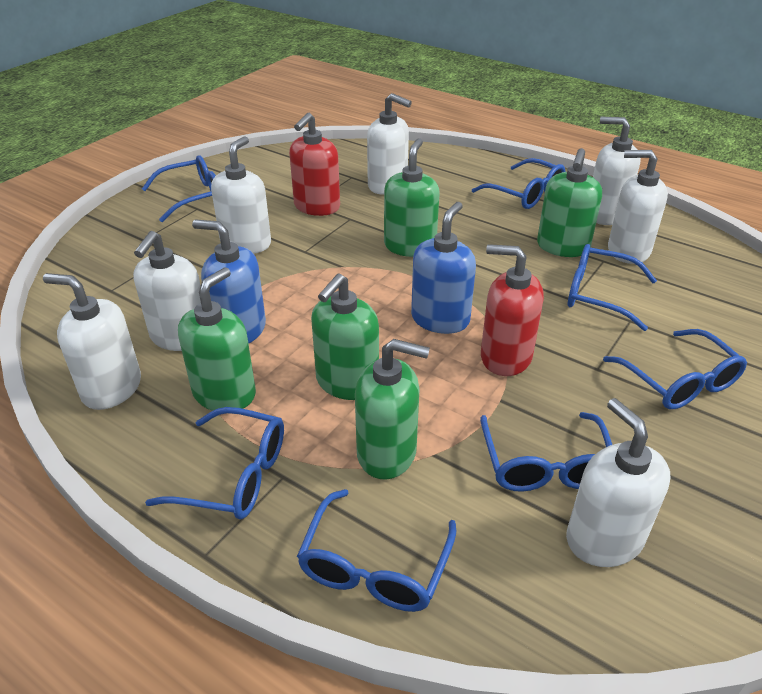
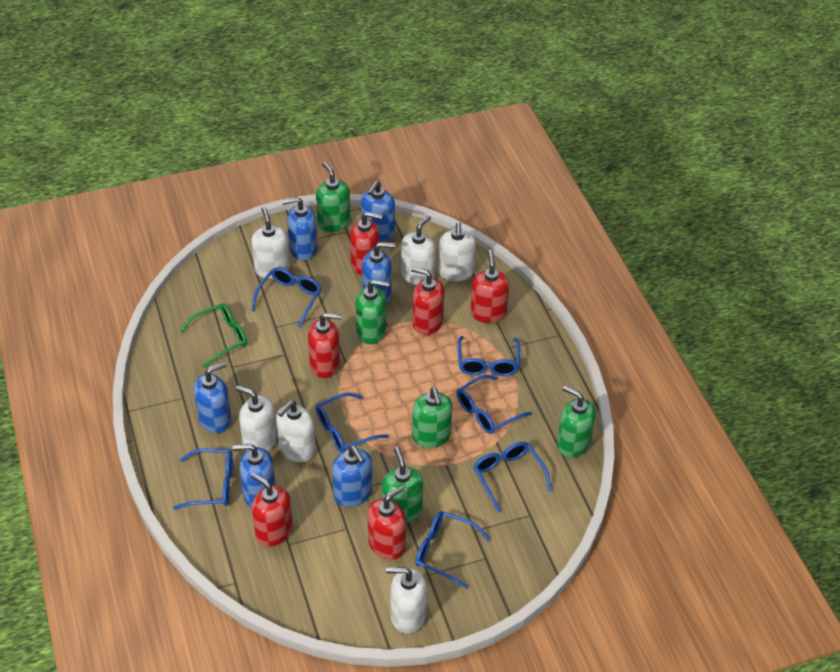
blue soap dispenser: [192,219,266,344] [411,202,476,334] = 2 -> [194,362,231,433] [232,444,275,508] [282,197,318,261] [332,445,372,507] [361,181,395,241] [362,242,395,304] = 6
green glasses: none = 0 -> [180,303,247,368] = 1
red soap dispenser: [289,113,340,216] [481,244,544,376] = 2 -> [251,473,293,547] [308,313,342,378] [350,212,382,275] [368,485,406,560] [411,267,444,335] [470,250,509,323] = 6
white soap dispenser: [43,273,141,410] [133,231,201,351] [211,136,271,254] [367,93,412,195] [566,398,670,567] [593,117,641,225] [608,150,668,264] = 7 -> [235,385,277,451] [251,207,290,278] [276,400,315,462] [386,567,427,634] [401,215,436,285] [438,222,476,281] = 6

